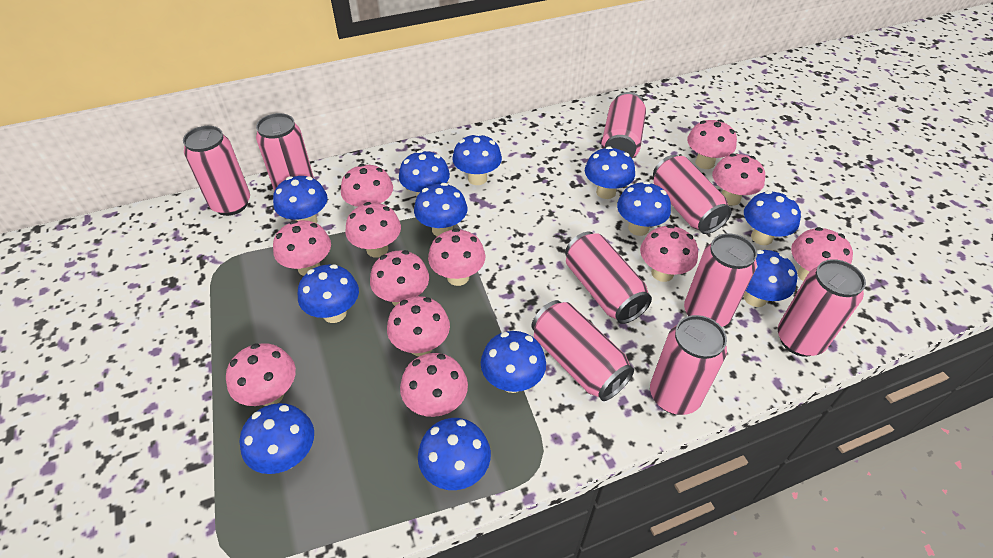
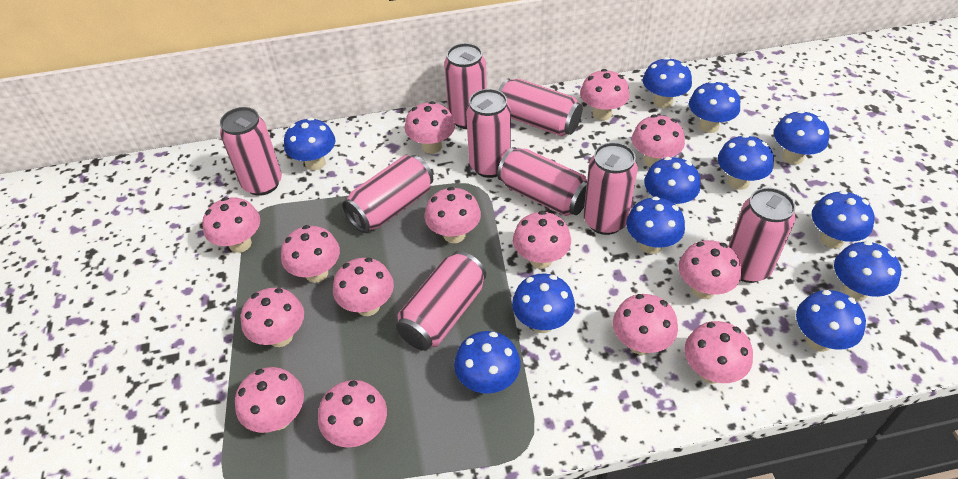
pink mushroom: [226,343,296,406] [273,220,331,276] [341,164,393,207] [345,202,401,258] [370,250,429,306] [387,296,450,356] [400,353,468,417] [428,228,486,286] [640,225,698,282] [687,120,737,169] [712,154,765,206] [791,227,853,281] = 12 -> [202,197,260,253] [235,367,304,433] [241,288,304,347] [281,225,340,283] [318,380,387,448] [333,258,394,316] [405,101,455,154] [425,187,481,243] [513,211,571,269] [580,69,630,121] [613,294,678,355] [632,115,685,167] [678,240,741,299] [684,321,753,384] = 14

